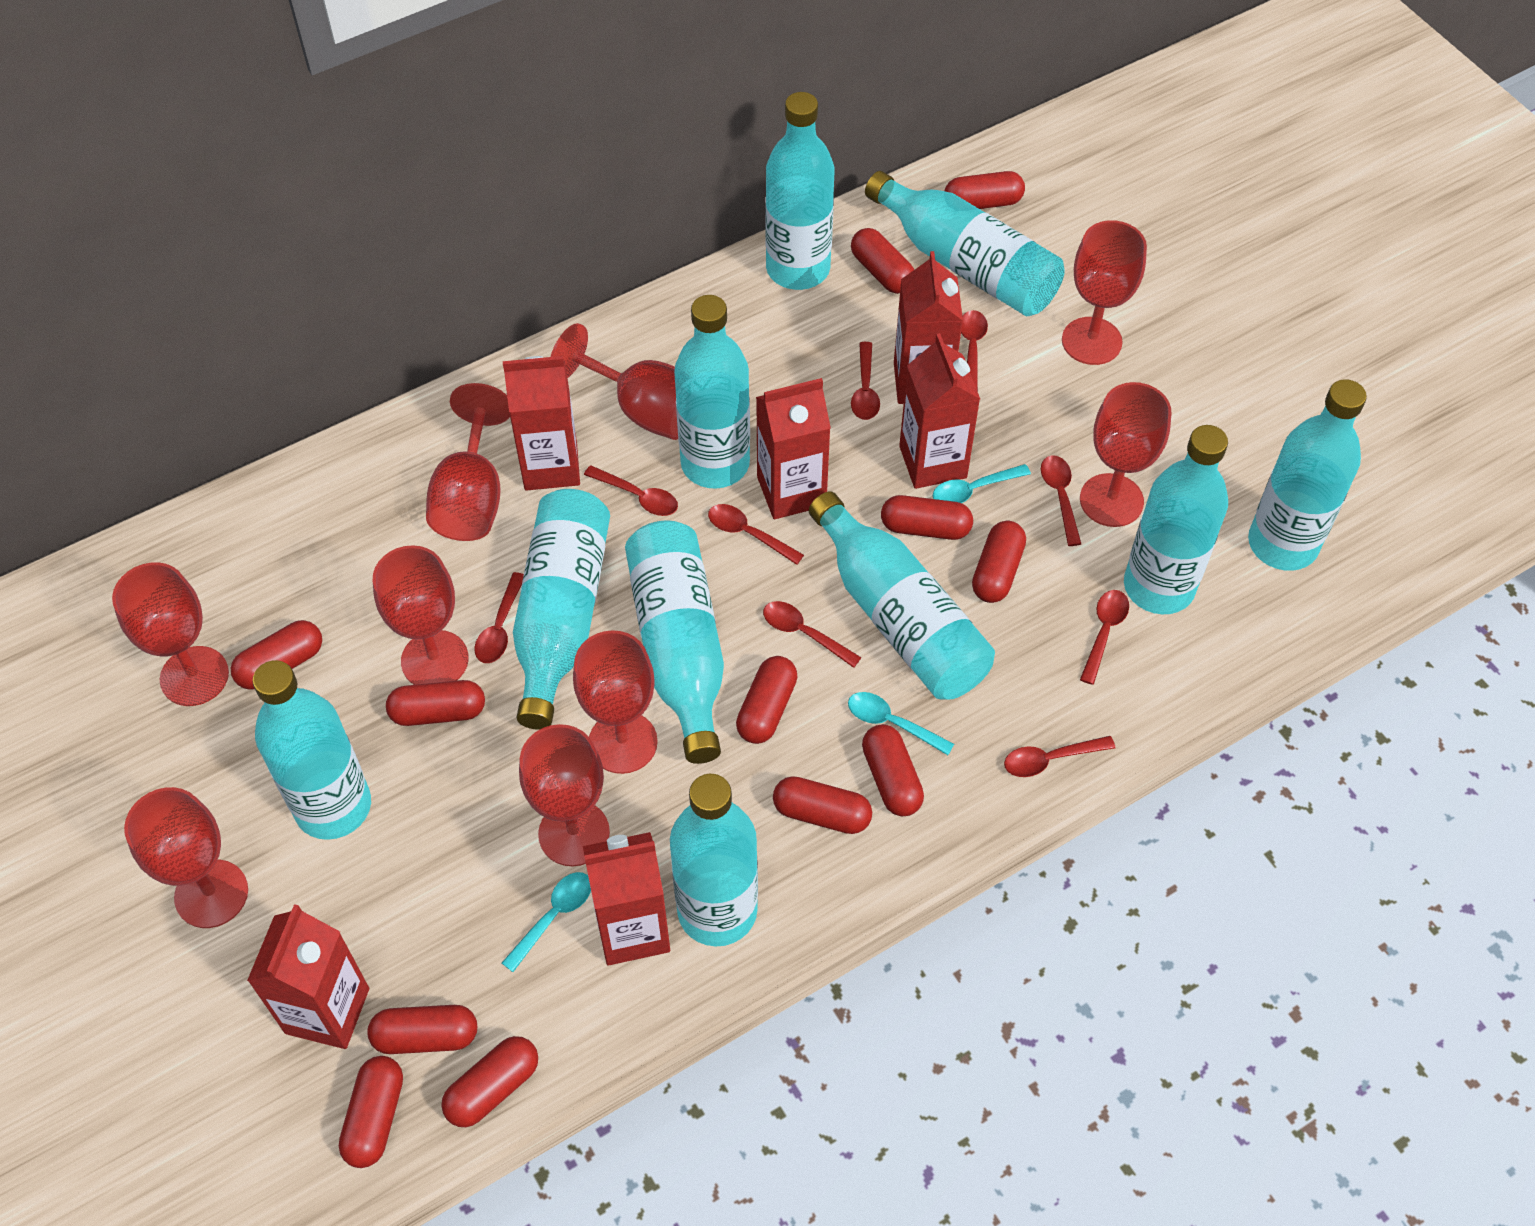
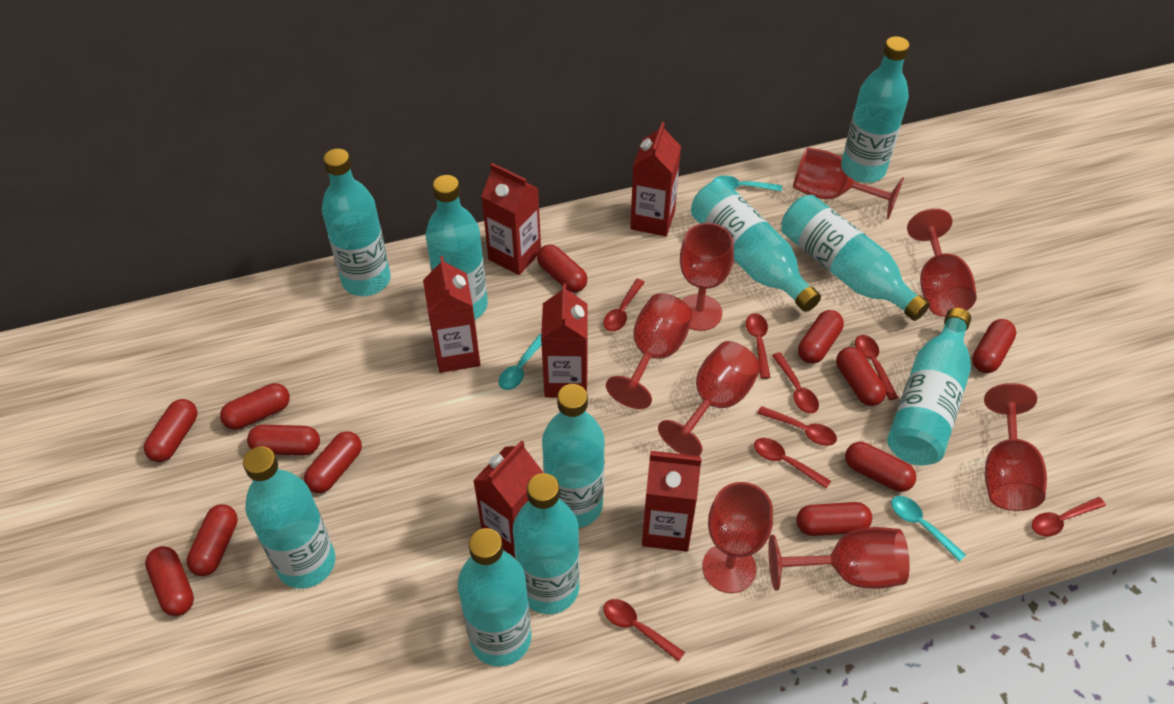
red goblet: [112,562,229,706] [124,787,248,928] [373,545,469,685] [426,383,510,541] [519,724,610,866] [551,323,678,440] [573,630,658,774] [1062,220,1147,365] [1080,382,1171,527] = 9 -> [606,293,693,409] [658,341,761,456] [680,223,734,331] [702,482,773,593] [768,527,910,591] [793,147,904,219] [907,209,977,317] [984,383,1047,511] = 8
red spoon: [475,572,524,663] [584,465,678,516] [708,504,804,565] [763,601,862,668] [851,342,880,420] [961,310,988,392] [1004,736,1115,777] [1041,455,1081,546] [1080,590,1129,685] = 9 -> [603,279,645,332] [604,599,685,662] [746,313,771,379] [754,438,831,489] [757,406,837,446] [772,352,819,413] [855,335,898,400] [1032,497,1106,536] = 8

